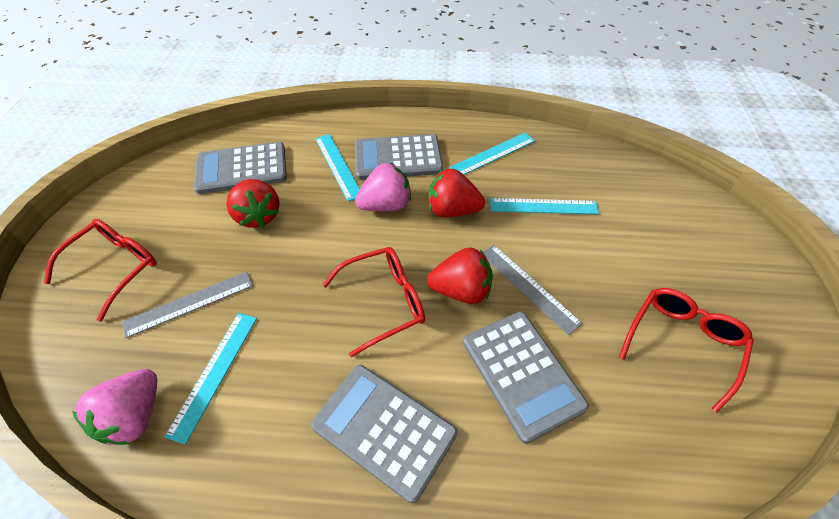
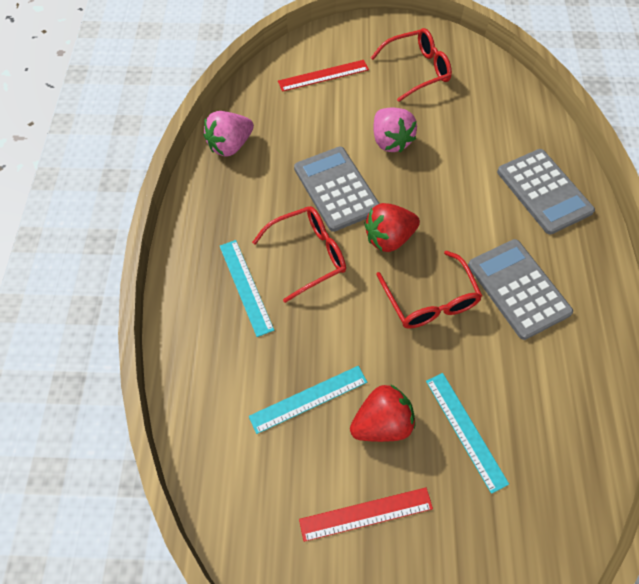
grey calculator: [194,142,287,194] [311,365,457,503] [355,134,443,180] [463,312,589,444] = 4 -> [294,147,380,232] [468,239,573,340] [497,149,595,235] = 3
grey ruler: [122,272,253,338] [483,245,583,335] = 2 -> none = 0
red ruler: none = 0 -> [278,60,369,92] [299,488,433,542] = 2
red strawberry: [226,179,280,228] [427,247,493,304] [429,169,485,217] = 3 -> [350,384,416,442] [364,203,420,252] = 2
turquoise ruler: [164,313,257,444] [315,134,360,201] [449,133,535,175] [490,198,599,214] = 4 -> [220,240,274,337] [249,366,367,434] [426,373,509,494] = 3

